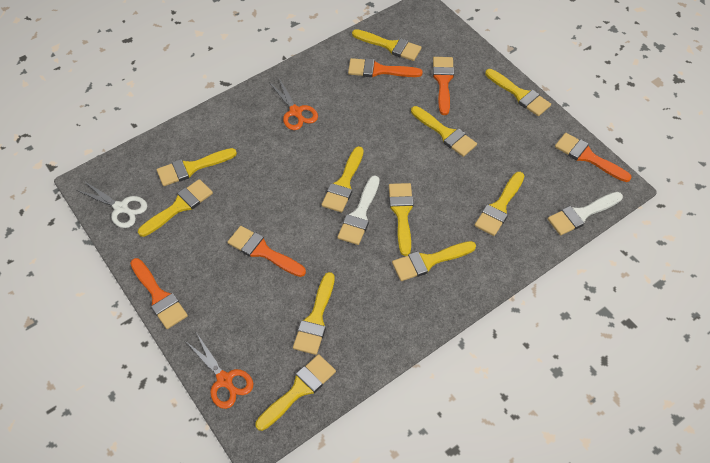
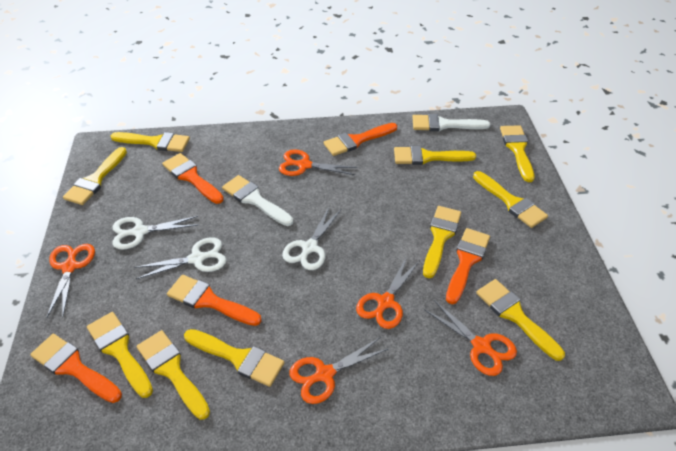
orange scissors: [185,334,254,409] [269,79,318,130] = 2 -> [46,244,95,318] [279,149,357,176] [289,337,389,404] [356,256,420,329] [424,300,517,376] = 5
white scissors: [76,181,147,228] = 1 -> [112,216,198,250] [134,237,226,279] [282,207,341,270] = 3
yellow brush: [138,179,213,237] [157,148,237,186] [255,354,336,431] [293,272,335,355] [321,146,364,213] [352,29,422,61] [389,183,414,256] [392,241,476,281] [411,106,477,157] [474,172,525,236] [485,69,551,116] = 11 -> [63,147,127,205] [87,312,153,398] [111,132,190,152] [137,330,210,420] [184,329,285,387] [394,146,476,165] [423,206,461,278] [473,171,548,228] [476,279,565,361] [500,125,534,182] = 10

